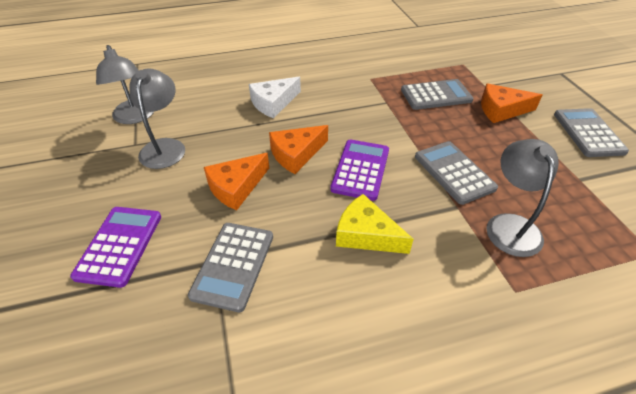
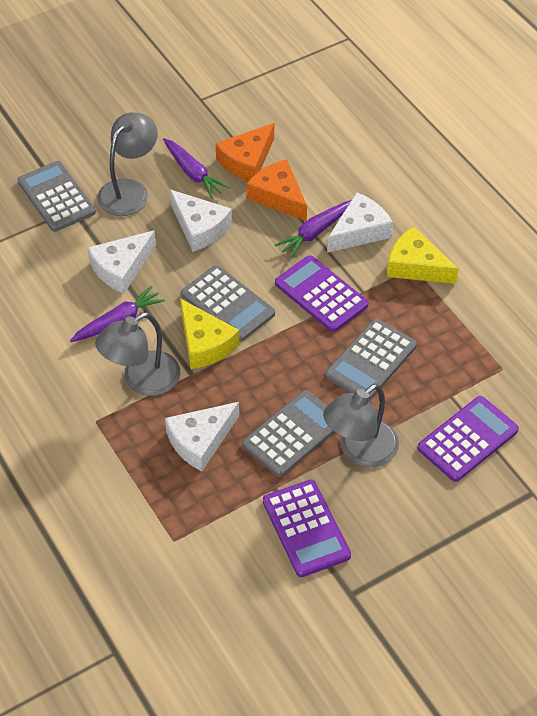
orange cheese: [204,153,269,210] [269,125,328,174] [481,83,542,123] = 3 -> [216,123,274,181] [247,159,307,221] = 2
purple calculator: [70,207,161,288] [330,139,389,201] = 2 -> [263,479,351,577] [275,255,369,332] [417,396,519,482] = 3
purple carrot: none = 0 -> [70,285,165,342] [163,138,229,198] [275,200,351,258] = 3
white cheese: [249,77,301,118] = 1 -> [88,230,156,294] [165,402,239,471] [170,189,232,252] [327,192,393,253] = 4
yellow cheese: [336,194,413,254] = 1 -> [180,298,239,369] [387,226,459,284] = 2

